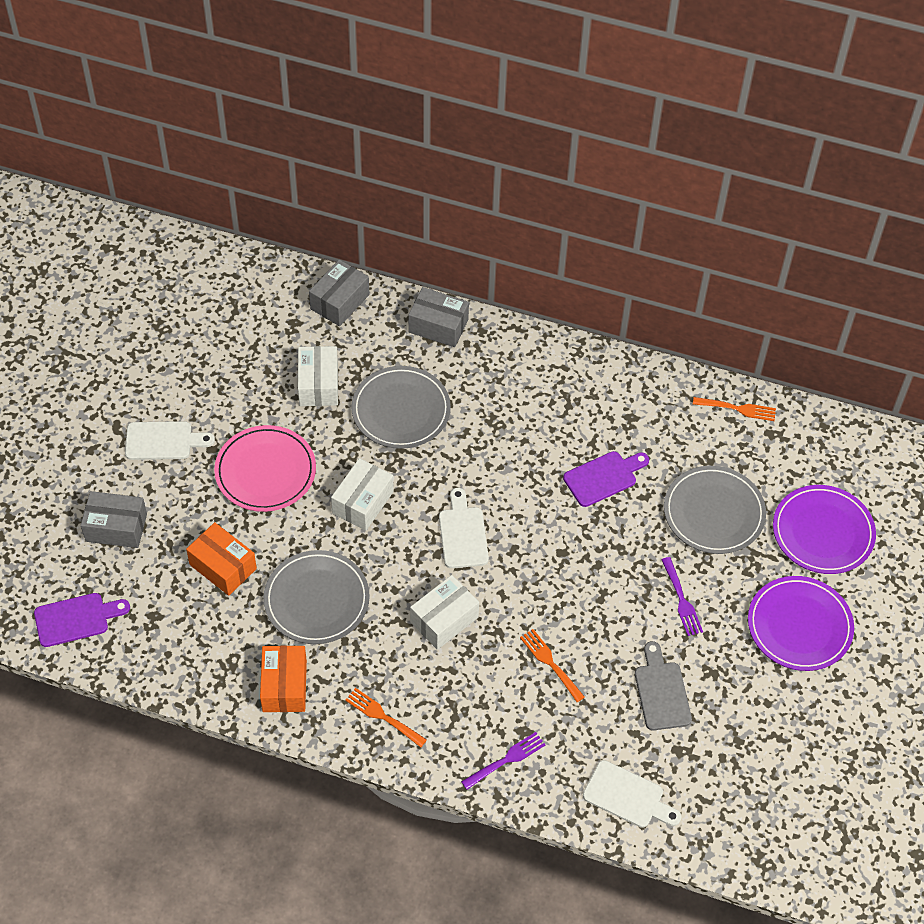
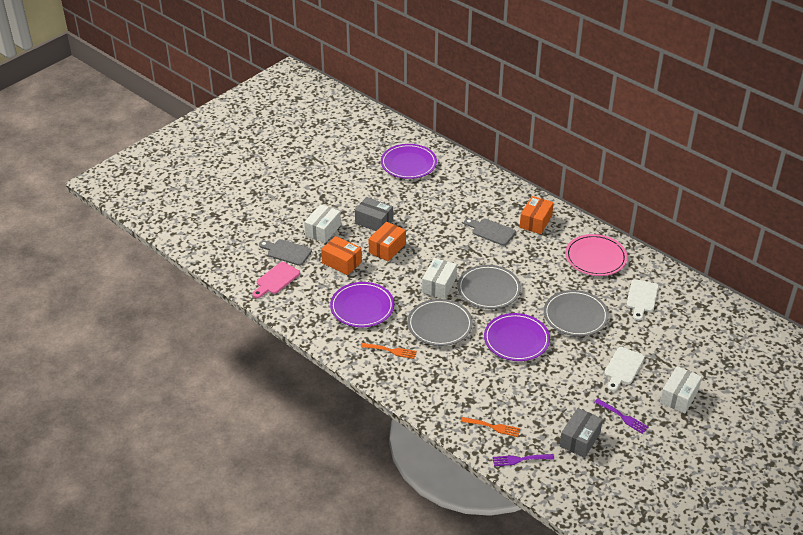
grey box: [81,491,147,548] [309,260,369,326] [408,287,469,347] = 3 -> [355,197,393,231] [560,408,603,458] = 2
grey cutting board: [635,641,692,730] = 1 -> [259,239,312,266] [464,218,516,246] = 2
orange box: [186,522,257,596] [260,645,307,712] = 2 -> [321,236,362,275] [369,222,406,262] [520,196,554,234] = 3
orange fork: [345,688,427,747] [520,629,585,702] [693,397,776,421] = 3 -> [361,343,417,359] [461,417,520,437] = 2
pink cutting board: none = 0 -> [253,262,300,298] = 1
purple cutting board: [34,593,130,647] [563,451,649,507] = 2 -> none = 0
purple plate: [748,576,854,671] [773,485,876,574] = 2 -> [330,282,394,327] [381,144,437,179] [484,313,550,361] = 3
white cutting board: [125,421,215,460] [439,488,489,568] [583,760,682,828] = 3 -> [604,347,645,391] [626,279,659,320] = 2

